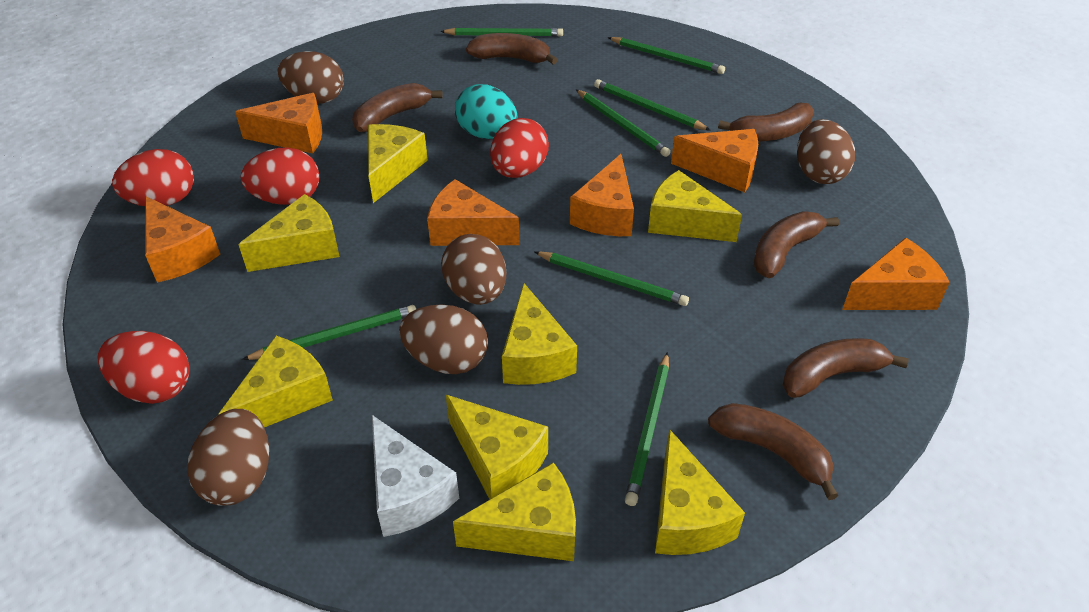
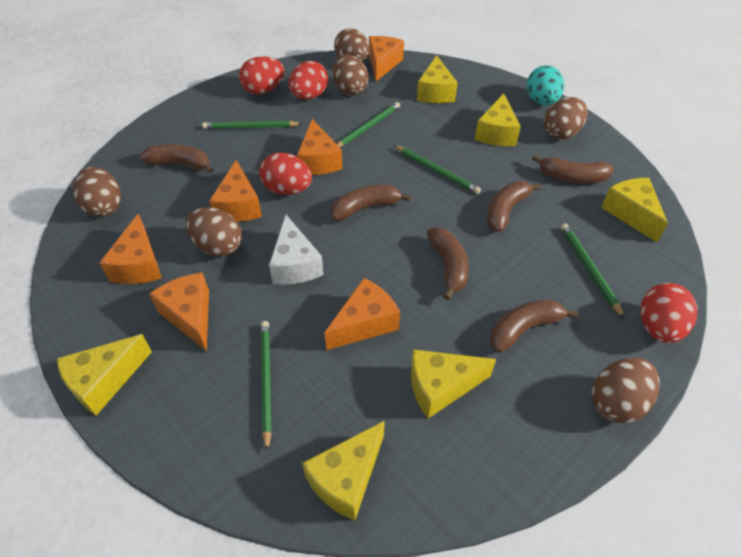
brown egg: [187,409,269,506] [277,51,344,104] [399,305,488,374] [441,234,506,305] [797,119,855,184] = 5 -> [73,167,121,217] [186,207,242,256] [332,54,368,95] [334,28,370,62] [544,97,588,139] [592,357,660,423] = 6
green pencil: [242,305,416,360] [440,28,563,37] [535,251,689,306] [576,89,670,157] [594,79,710,130] [608,37,725,74] [625,352,669,506] = 7 -> [202,121,302,129] [261,321,272,451] [337,102,400,147] [394,145,481,194] [561,224,625,319] = 5
yellow cheese: [218,336,333,427] [238,194,340,272] [368,124,428,203] [446,395,548,499] [453,462,576,561] [502,283,577,385] [648,170,742,242] [655,429,745,555] = 8 -> [57,334,152,416] [302,421,385,521] [411,349,496,418] [417,55,458,103] [475,94,521,146] [601,178,668,242] = 6

